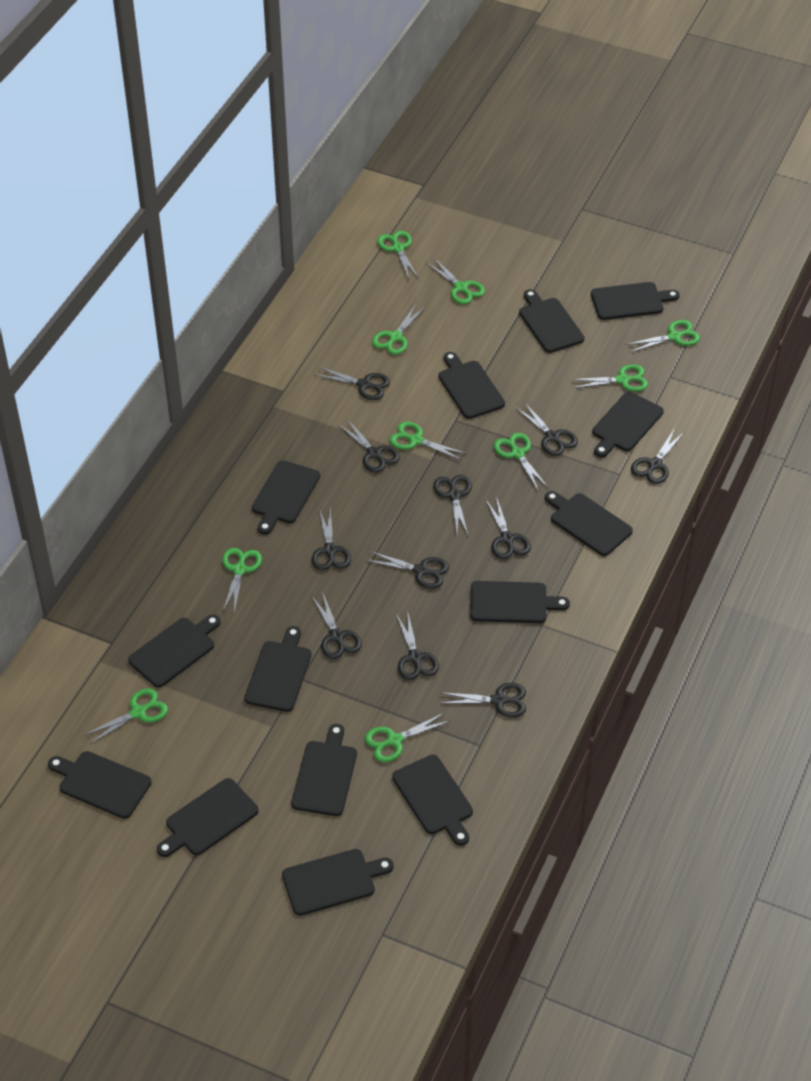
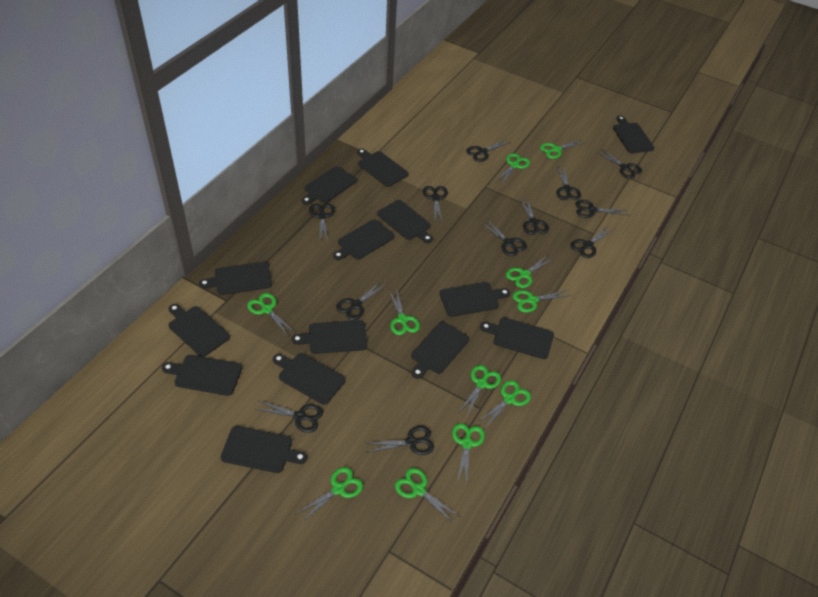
black scissors: [312,508,351,570] [312,591,362,659] [315,367,390,400] [338,419,400,473] [366,551,449,589] [396,614,439,680] [433,475,472,535] [439,683,526,718] [486,496,531,559] [515,402,578,456] [631,428,684,484] = 11 -> [257,400,323,433] [309,203,335,242] [336,281,387,320] [364,426,434,455] [423,186,448,222] [466,139,510,162] [480,219,527,256] [520,198,549,235] [556,166,581,200] [570,227,614,258] [575,200,628,218] [597,149,642,179] = 12
green scissors: [83,688,168,745] [222,548,262,614] [365,713,450,762] [372,305,425,355] [377,231,419,279] [390,422,467,460] [427,258,485,304] [494,433,547,490] [571,364,648,392] [626,320,700,352] = 10 -> [247,293,294,336] [296,467,363,522] [388,288,420,335] [395,468,460,524] [452,423,485,486] [458,365,501,418] [478,380,531,429] [496,153,530,185] [506,255,553,288] [513,290,571,313] [540,139,584,159] = 11

